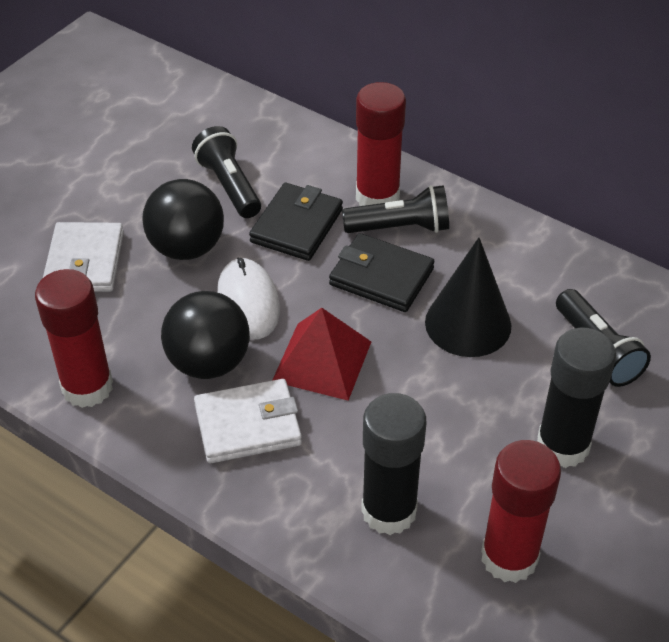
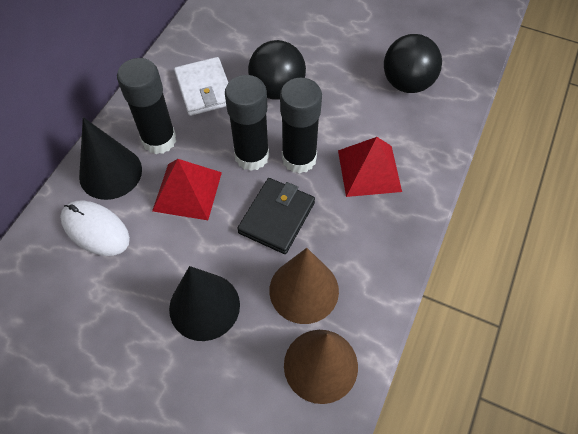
black cone: [425,238,511,357] = 1 -> [79,117,142,200] [169,266,240,341] = 2
black flashlight: [192,126,261,218] [342,185,449,233] [556,289,651,387] = 3 -> none = 0
black glue stick: [361,393,427,535] [537,328,616,468] = 2 -> [117,58,176,154] [225,75,269,171] [280,78,322,173] = 3
black wallet: [249,183,343,261] [329,233,434,312] = 2 -> [237,178,315,254] = 1
brown cone: none = 0 -> [269,248,339,324] [284,330,358,404] = 2
red glue stick: [35,269,113,408] [356,82,406,206] [481,440,561,583] = 3 -> none = 0
red pyramid: [272,308,371,401] = 1 -> [152,159,222,220] [338,137,402,197] = 2
white wallet: [43,222,124,292] [194,379,302,463] = 2 -> [174,57,229,116] = 1

